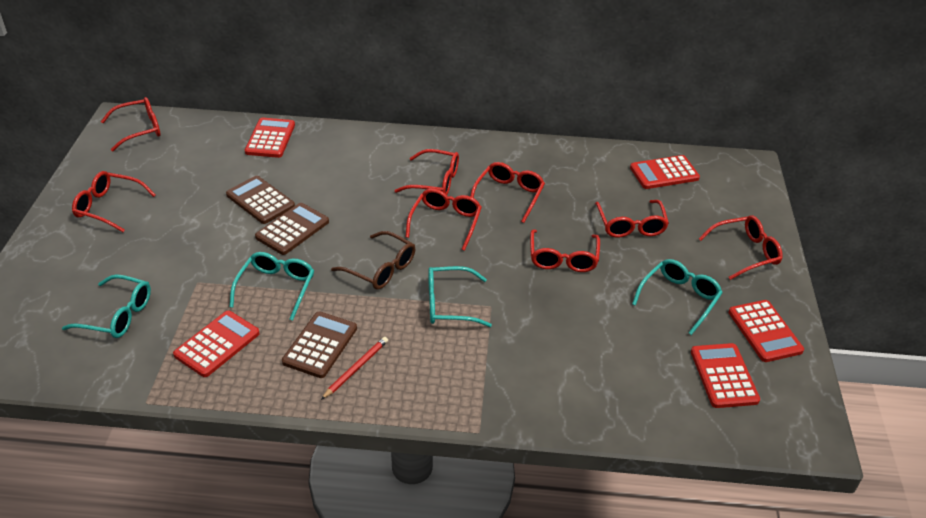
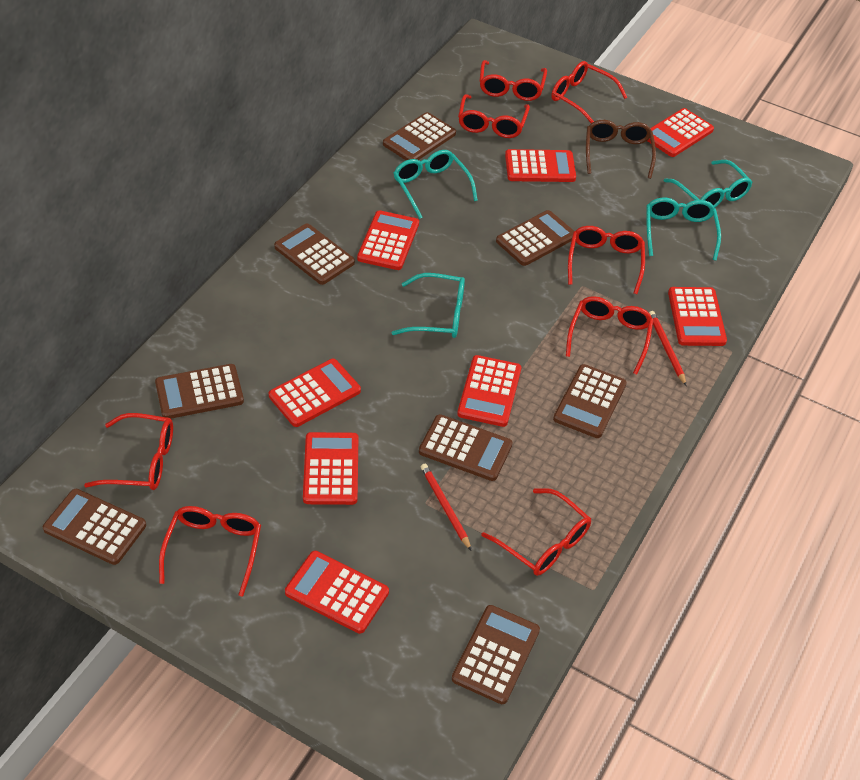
brown calculator: [226,176,295,224] [255,203,329,255] [282,311,357,378] = 3 -> [43,489,146,565] [155,364,244,419] [274,224,355,285] [383,112,456,160] [419,414,513,481] [452,605,540,704] [496,210,574,266] [553,364,627,438] = 8
red calculator: [173,311,260,377] [245,117,295,158] [630,155,700,189] [691,343,760,408] [728,300,804,362] = 5 -> [269,359,361,427] [285,551,389,634] [303,432,358,505] [357,210,419,270] [457,355,521,427] [505,149,576,182] [647,108,714,157] [668,287,727,346] = 8
red pencil: [321,337,388,400] = 1 -> [421,464,472,551] [649,311,686,386] = 2

